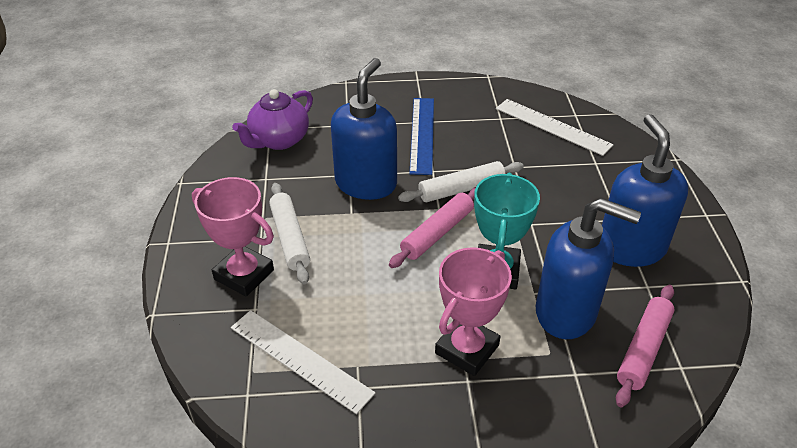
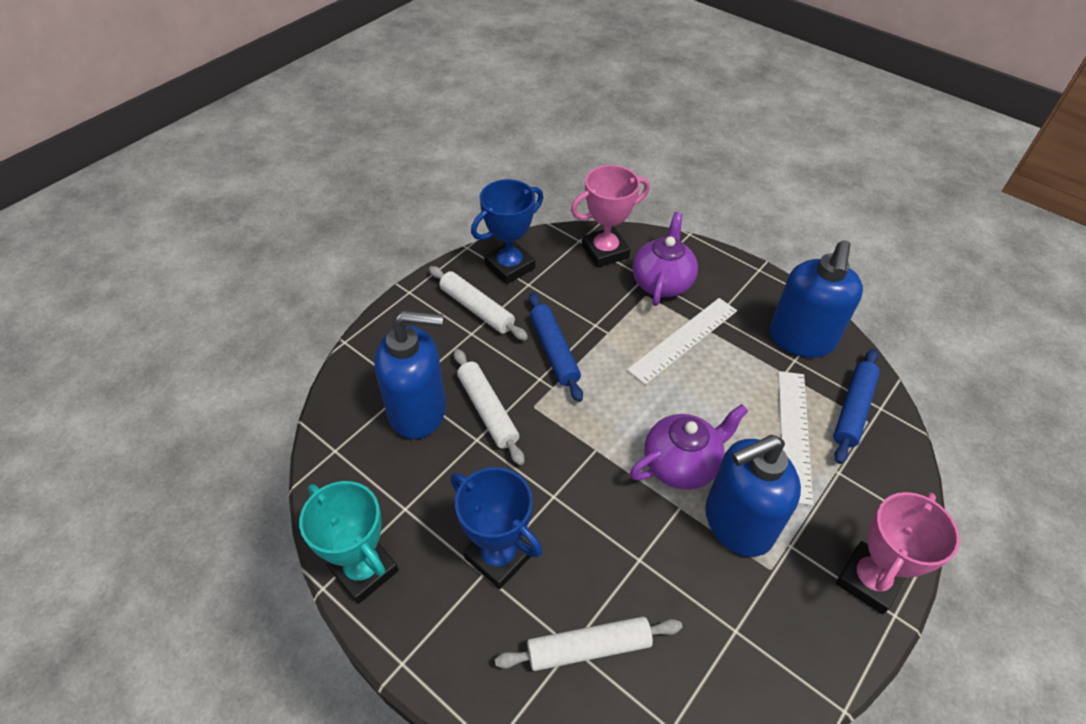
blue rolling pin: none = 0 -> [529,292,583,402] [833,349,880,464] = 2
blue ruler: [409,98,434,175] = 1 -> none = 0
blue trophy: none = 0 -> [451,467,542,589] [471,179,544,284] = 2
pink rolling pin: [389,187,476,268] [616,284,675,407] = 2 -> none = 0
purple teapot: [232,89,313,150] = 1 -> [630,404,748,490] [632,212,698,306] = 2
white rolling pin: [269,183,310,285] [398,161,524,202] = 2 -> [429,266,528,340] [454,349,524,465] [495,616,682,671] = 3

